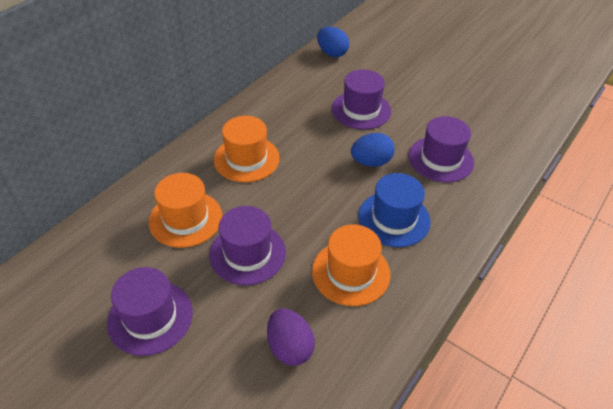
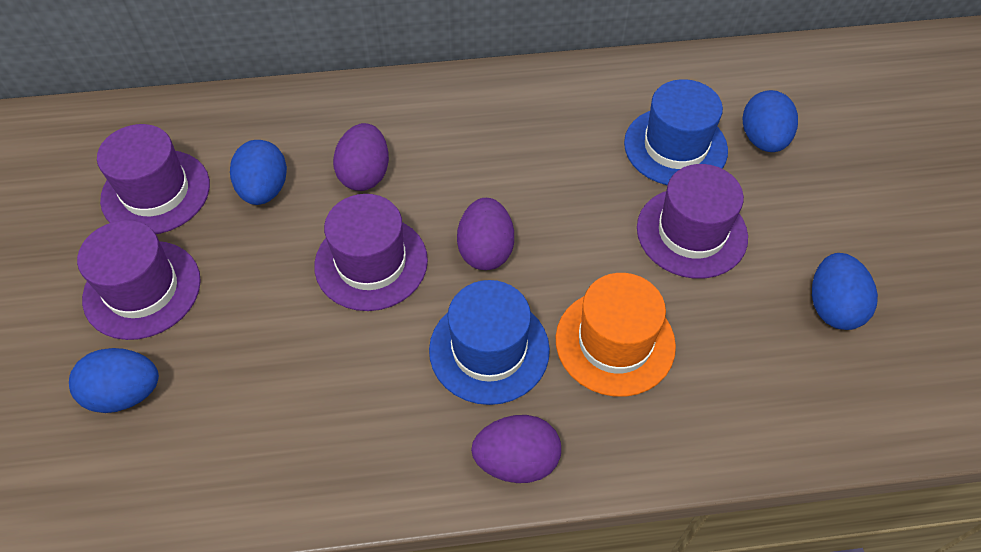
blue egg: [317,27,349,57] [351,133,395,167] = 2 -> [69,348,159,413] [230,140,287,205] [742,90,798,152] [812,253,878,330] = 4
blue hat: [358,173,431,247] = 1 -> [429,280,550,405] [624,79,728,185] = 2
orange hat: [149,173,222,248] [214,116,280,182] [312,224,390,306] = 3 -> [555,273,676,397] = 1
purple egg: [267,309,315,366] = 1 -> [333,123,389,191] [457,198,514,270] [471,415,561,483] = 3

